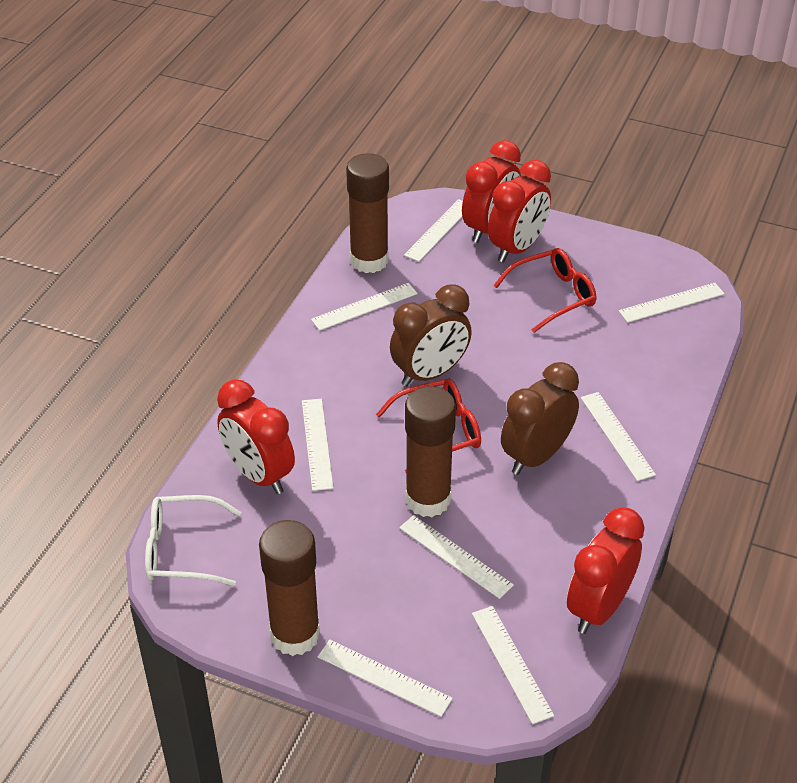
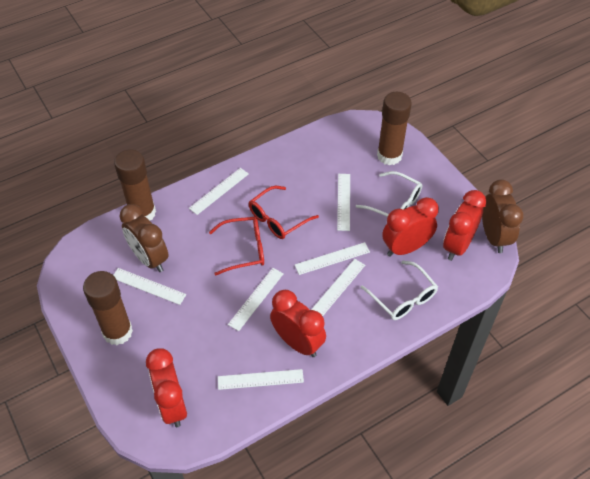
white glasses: [145,495,242,586] = 1 -> [356,171,422,217] [360,261,438,320] = 2
white ruler: [302,399,334,491] [311,283,418,331] [318,640,453,717] [399,515,514,599] [404,199,463,262] [472,606,554,724] [581,392,656,481] [618,283,725,323] = 8 -> [113,268,186,305] [189,168,249,215] [218,369,304,390] [228,268,284,331] [295,242,370,275] [311,259,365,316] [337,174,350,231] = 7

